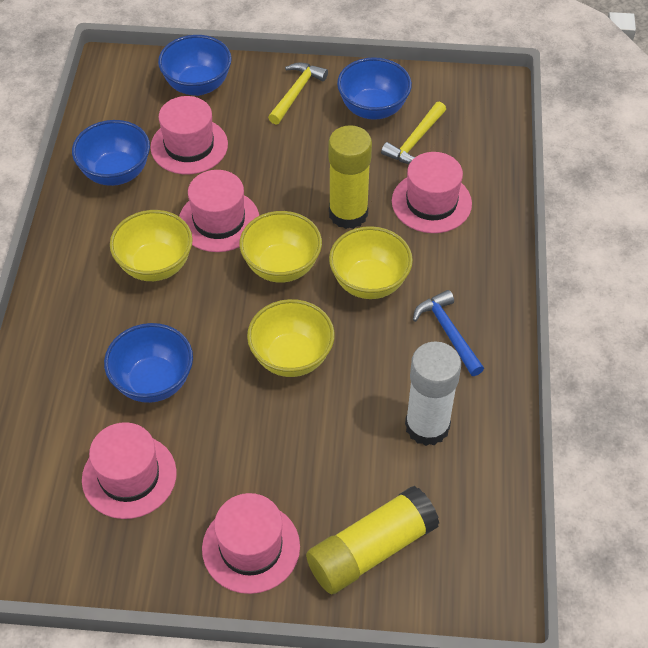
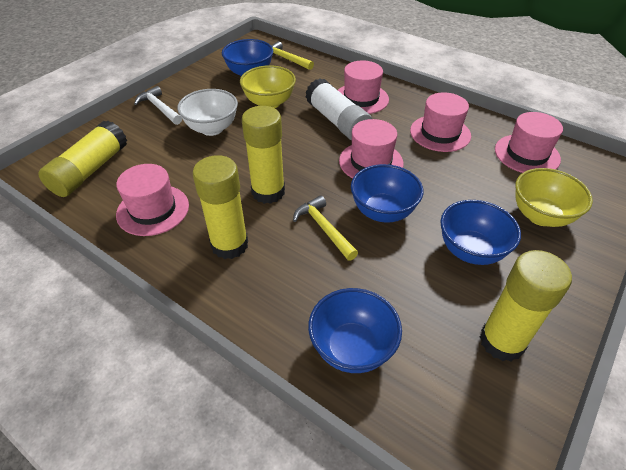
blue hammer: [413,290,484,376] = 1 -> none = 0
white bowl: none = 0 -> [177,89,238,136] = 1
white hammer: none = 0 -> [134,86,182,125] = 1
yellow bowl: [110,210,193,281] [239,211,322,283] [247,299,335,377] [329,226,413,299] = 4 -> [240,65,296,108] [515,168,593,227] = 2
yellow glue stick: [306,486,439,594] [328,125,372,229] = 2 -> [38,120,127,197] [193,155,248,259] [242,106,285,204] [480,250,572,362] = 4

